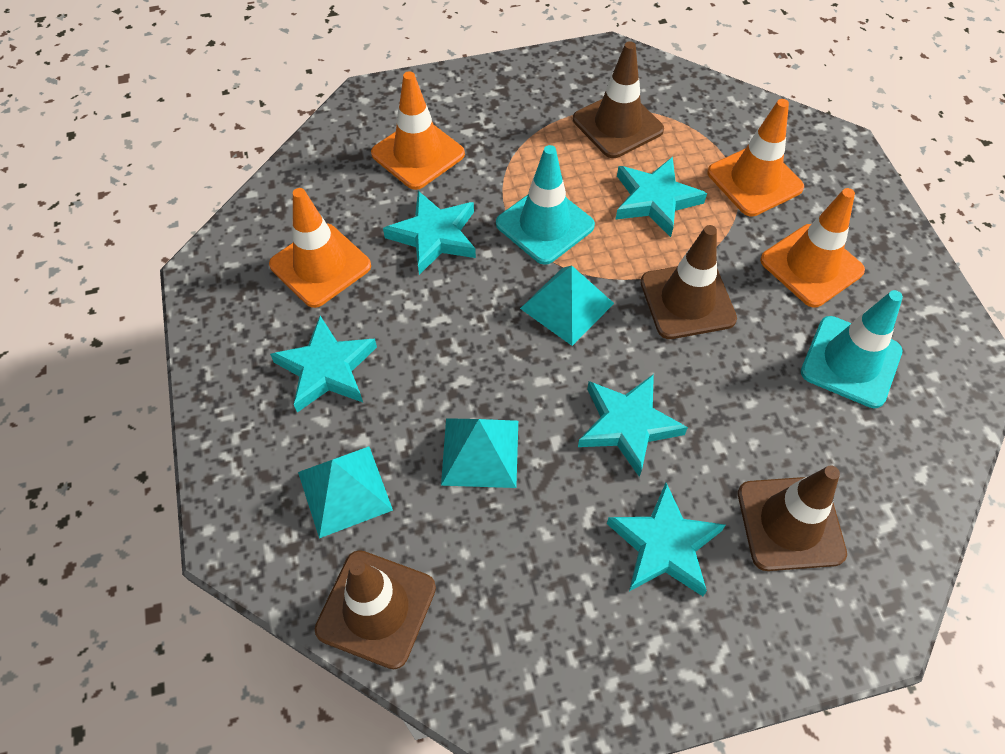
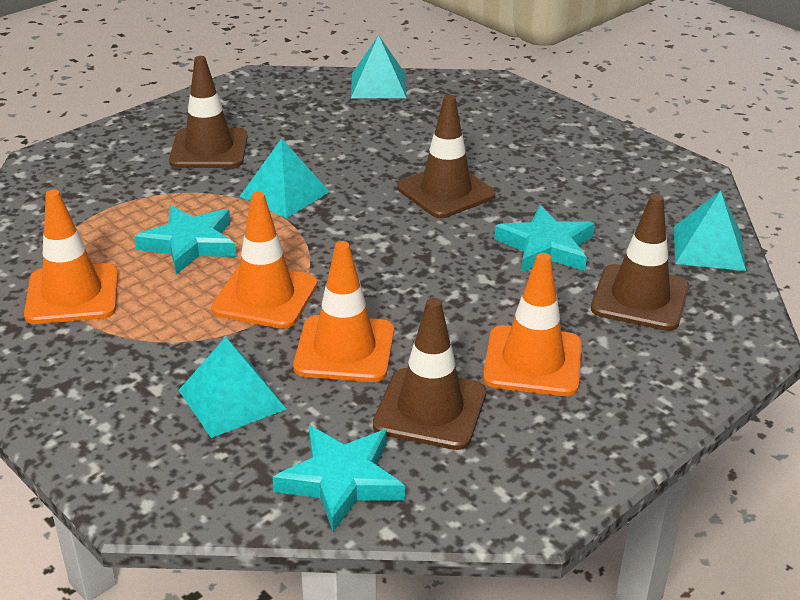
turquoise pyramid: [298,447,393,538] [441,418,518,488] [520,265,614,346] = 3 -> [179,337,286,438] [240,138,330,218] [351,35,407,98] [674,191,746,271] = 4
turquoise star: [270,316,377,413] [383,191,476,275] [578,374,688,477] [607,483,725,596] [615,157,707,237] = 5 -> [134,205,236,275] [273,425,405,532] [494,205,595,273] = 3
turquoise traffic cone: [496,145,595,265] [801,290,903,408] = 2 -> none = 0

